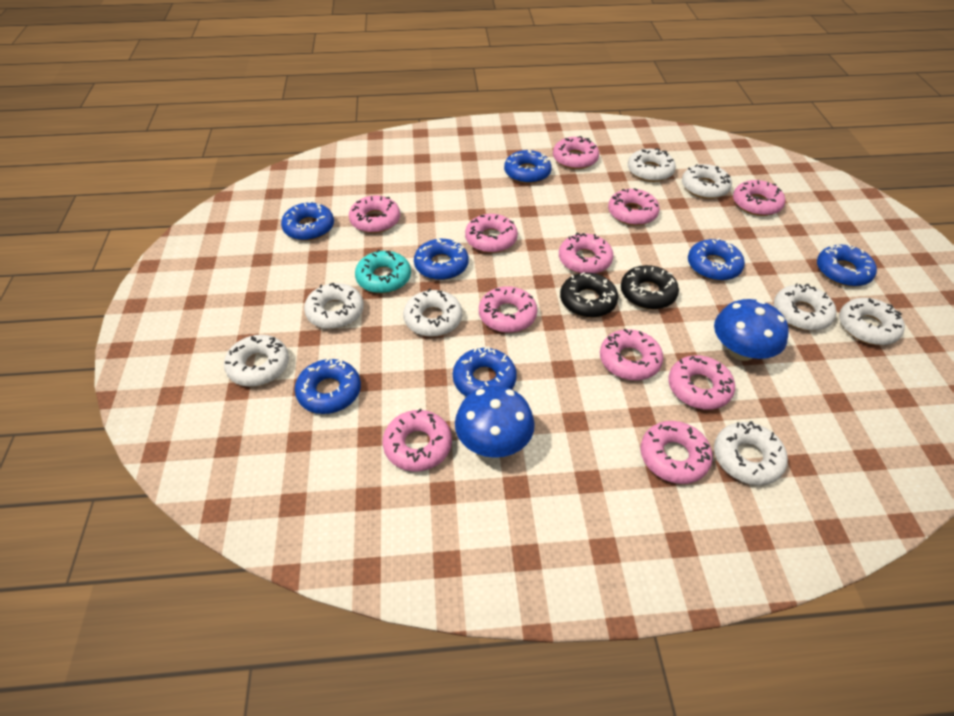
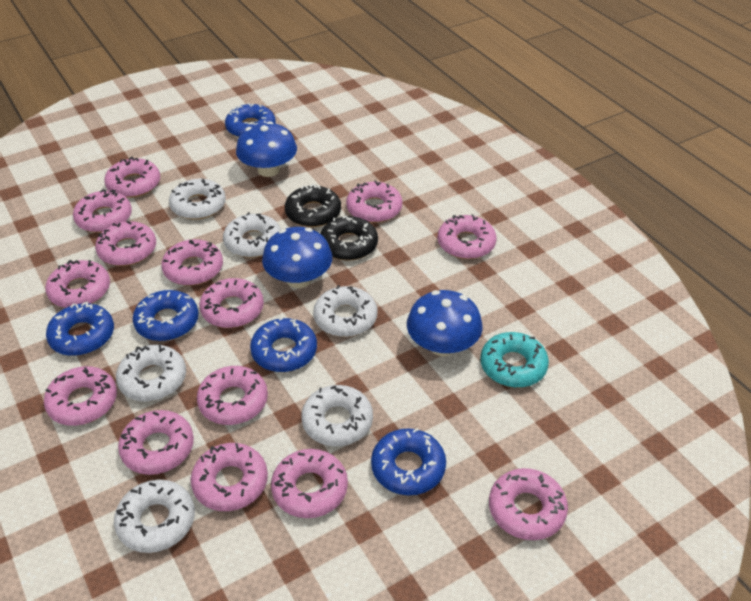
blue donut: [281,201,334,241] [295,358,361,414] [414,239,468,280] [453,346,517,397] [504,150,552,184] [688,238,745,281] [817,244,877,287] = 7 -> [46,301,114,356] [133,290,199,341] [225,103,276,137] [250,316,317,372] [371,428,446,495] = 5
blue mushroom: [455,386,535,458] [714,299,789,361] = 2 -> [236,121,297,177] [262,227,332,288] [407,290,483,356] = 3
pink donut: [349,195,400,233] [383,409,452,472] [465,214,518,253] [479,286,537,333] [553,136,599,169] [559,232,613,274] [600,329,663,381] [608,188,660,226] [640,421,713,484] [668,355,735,410] [733,180,785,216] = 11 -> [44,366,117,426] [45,260,110,308] [73,189,132,233] [95,221,156,266] [104,157,160,198] [118,410,194,475] [161,239,223,286] [191,443,268,511] [197,366,268,425] [199,278,264,328] [271,449,348,518] [346,180,402,223] [438,215,496,259] [489,468,568,540] = 14
white donut: [224,335,289,387] [304,283,364,329] [403,288,462,337] [628,148,676,182] [682,164,732,199] [714,421,788,485] [774,283,836,331] [839,298,905,345] = 8 -> [114,479,195,553] [116,344,186,402] [169,179,226,220] [223,212,281,258] [301,385,373,447] [313,285,378,337] = 6

